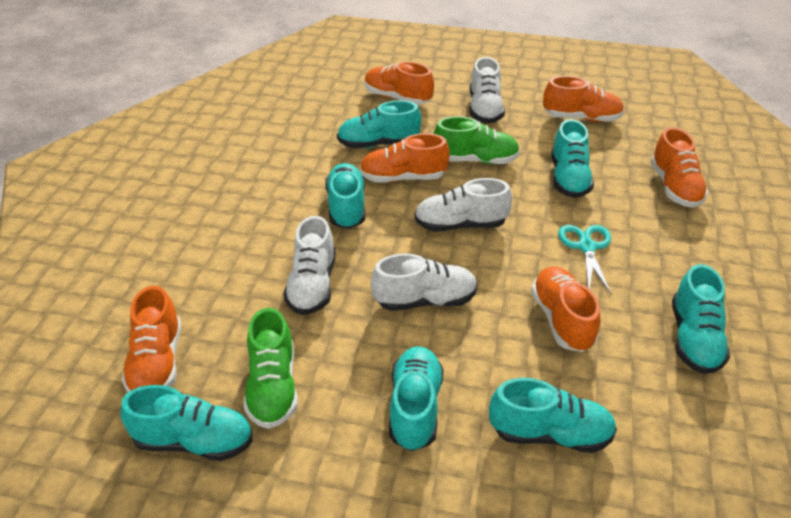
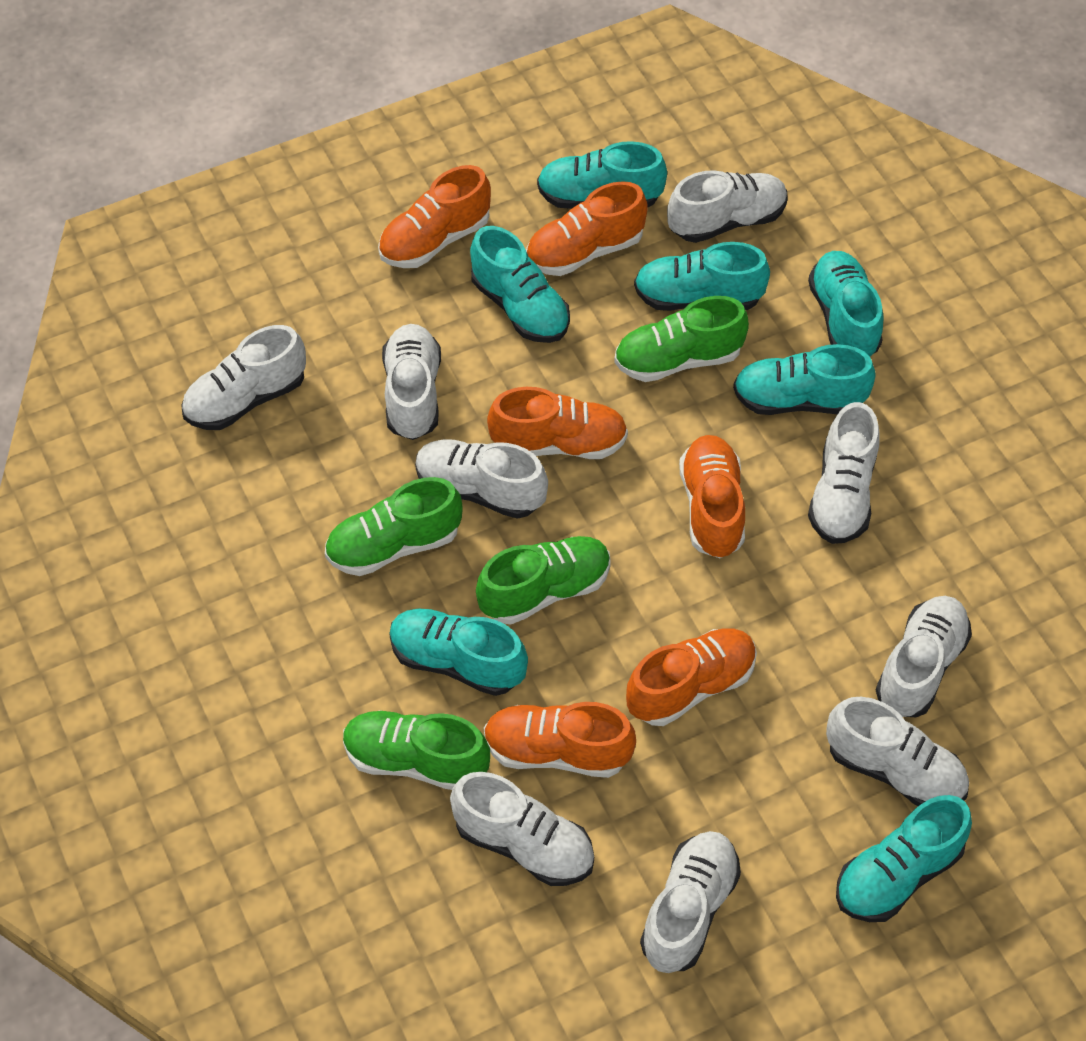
green shoe: [244,308,298,429] [433,116,520,164] = 2 -> [325,477,463,576] [343,710,490,790] [476,536,611,625] [614,296,749,382] = 4
turquoise scissors: [558,225,611,294] = 1 -> none = 0
white shoe: [284,216,335,315] [371,253,477,311] [414,178,512,232] [470,57,505,123] = 4 -> [181,325,306,430] [382,324,441,440] [415,439,548,519] [450,772,594,886] [640,831,741,973] [667,170,788,243] [808,402,880,544] [826,697,969,806] [876,596,972,717] = 9

